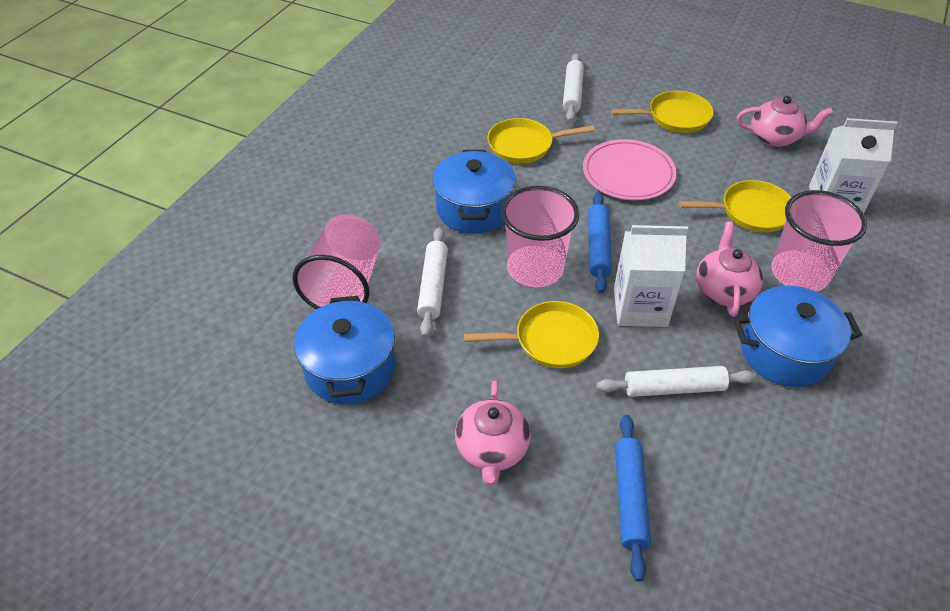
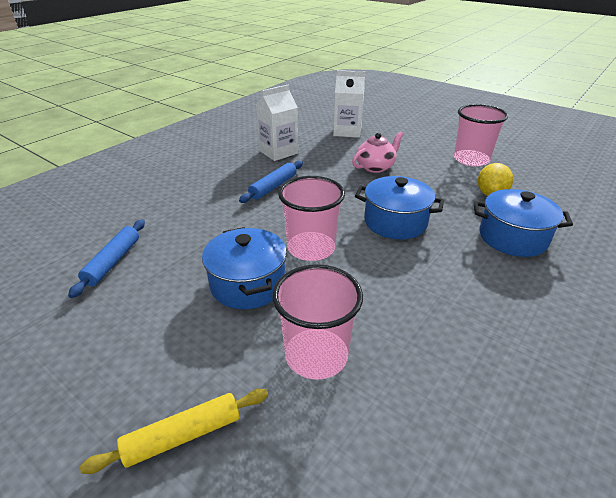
pink plate: [583,139,677,200] = 1 -> none = 0
pink teapot: [455,380,531,486] [696,222,763,317] [737,96,833,147] = 3 -> [352,131,404,173] = 1
white rolling pin: [417,227,448,337] [563,54,584,122] [596,366,756,397] = 3 -> none = 0
yellow lemon: none = 0 -> [478,163,513,196] = 1
yellow pan: [463,301,599,368] [487,118,595,163] [611,91,714,133] [679,180,791,232] = 4 -> none = 0
yellow rolling pin: none = 0 -> [80,389,268,474] = 1

